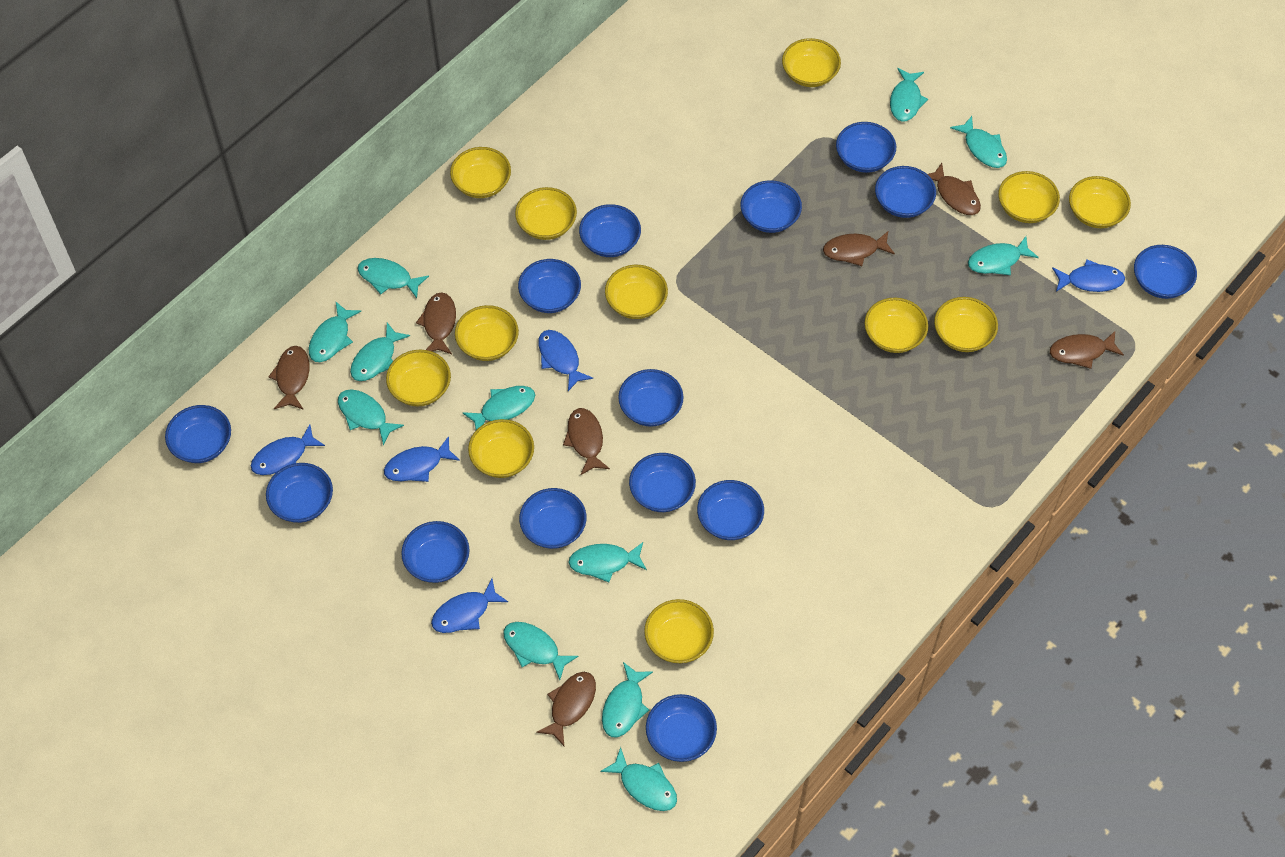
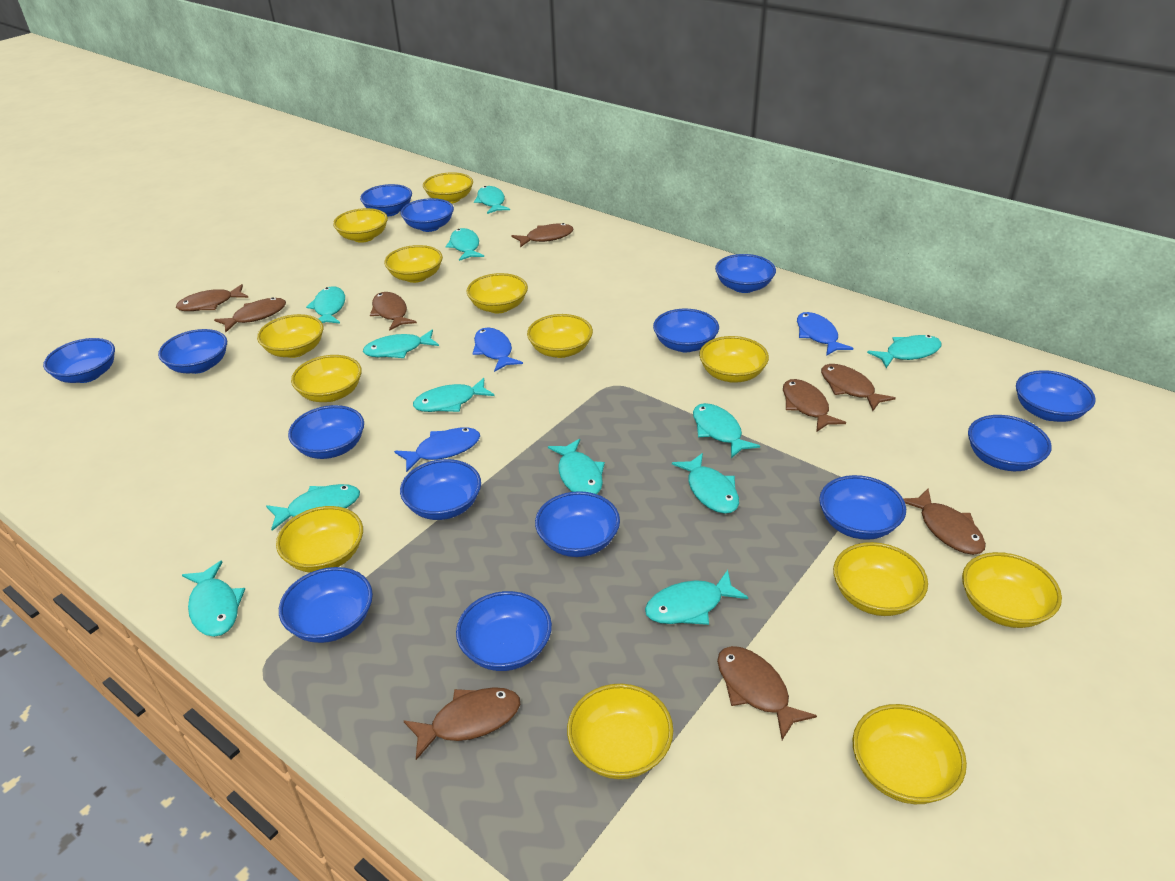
blue fish: [251,424,325,475] [384,436,460,482] [431,579,508,633] [538,330,593,391] [1052,259,1125,292] = 5 -> [394,428,480,472] [472,328,523,372] [797,312,853,356] = 3
brown fish: [268,346,309,410] [416,292,456,354] [536,672,596,746] [563,408,610,476] [823,232,895,266] [928,163,981,215] [1050,331,1124,369] = 7 -> [176,284,248,311] [214,297,286,332] [370,292,417,331] [404,687,520,760] [512,223,574,247] [717,646,817,740] [783,379,846,432] [821,364,896,411] [903,489,986,555] = 9
yellow bowl: [386,350,451,406] [450,147,511,198] [455,305,519,361] [468,419,534,478] [515,187,577,240] [605,265,668,319] [644,599,714,663] [782,38,841,87] [864,298,928,353] [934,297,998,352] [998,171,1060,223] [1069,176,1131,228] = 12 -> [257,314,323,358] [276,506,363,573] [291,355,362,402] [333,208,388,243] [384,245,443,283] [423,172,473,204] [467,273,528,313] [527,314,593,358] [567,684,673,779] [699,336,769,383] [833,542,928,616] [853,704,967,804] [962,552,1062,628] = 13

